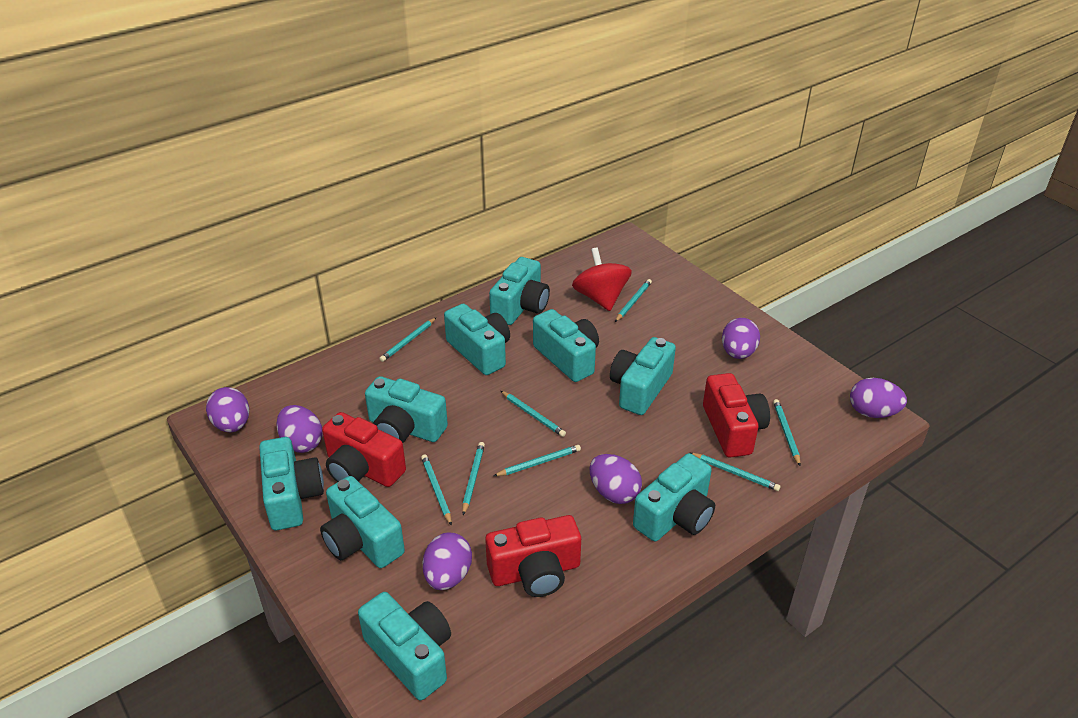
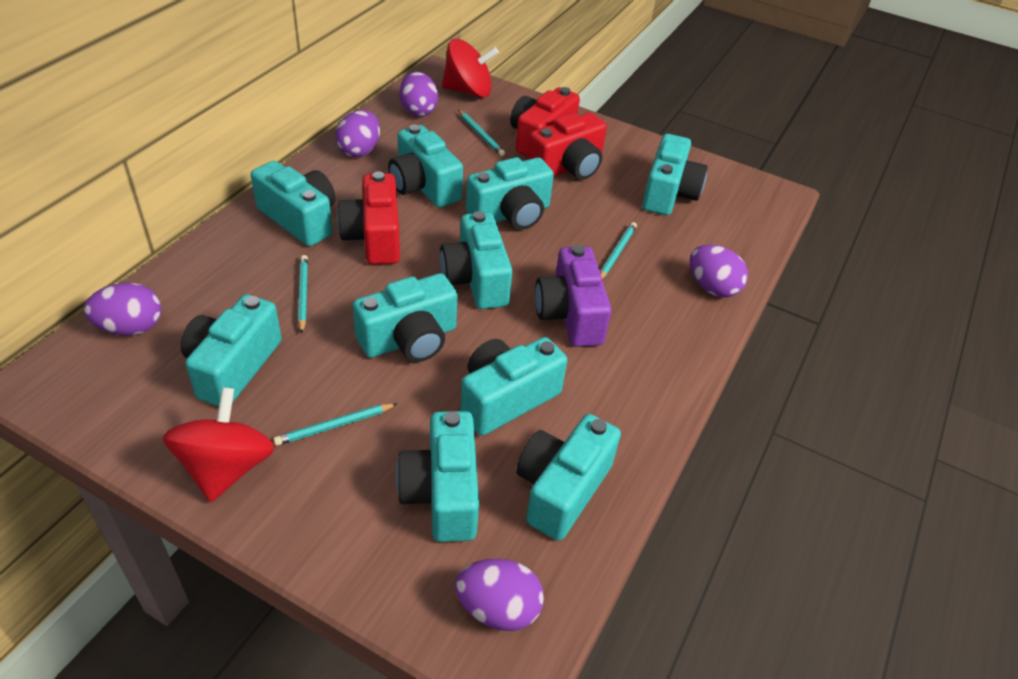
purple camera: none = 0 -> [535,245,611,347] = 1
purple egg: [206,387,249,432] [276,405,323,453] [423,532,472,590] [589,454,642,504] [722,318,760,359] [850,378,907,418] = 6 -> [84,283,161,336] [335,110,380,157] [399,71,438,117] [455,558,544,631] [690,244,748,298] = 5
red spinning top: [572,247,632,311] = 1 -> [163,387,275,502] [442,39,499,98] = 2
turquoise camera: [259,437,324,530] [320,476,405,568] [358,592,451,700] [365,376,448,443] [444,304,510,375] [489,257,550,325] [533,309,599,382] [610,337,676,415] [633,453,715,541] = 9 -> [181,294,282,407] [251,161,335,246] [353,273,457,362] [388,124,463,208] [396,411,479,542] [440,211,513,309] [460,337,567,436] [466,157,554,230] [516,414,621,541] [642,134,708,215] = 10
turquoise pencil: [379,317,437,362] [421,454,452,526] [462,442,485,515] [494,445,581,476] [501,391,566,437] [615,279,652,322] [691,453,780,491] [773,399,800,466] = 8 -> [273,403,398,446] [298,255,308,334] [458,110,505,156] [600,222,637,279] = 4

